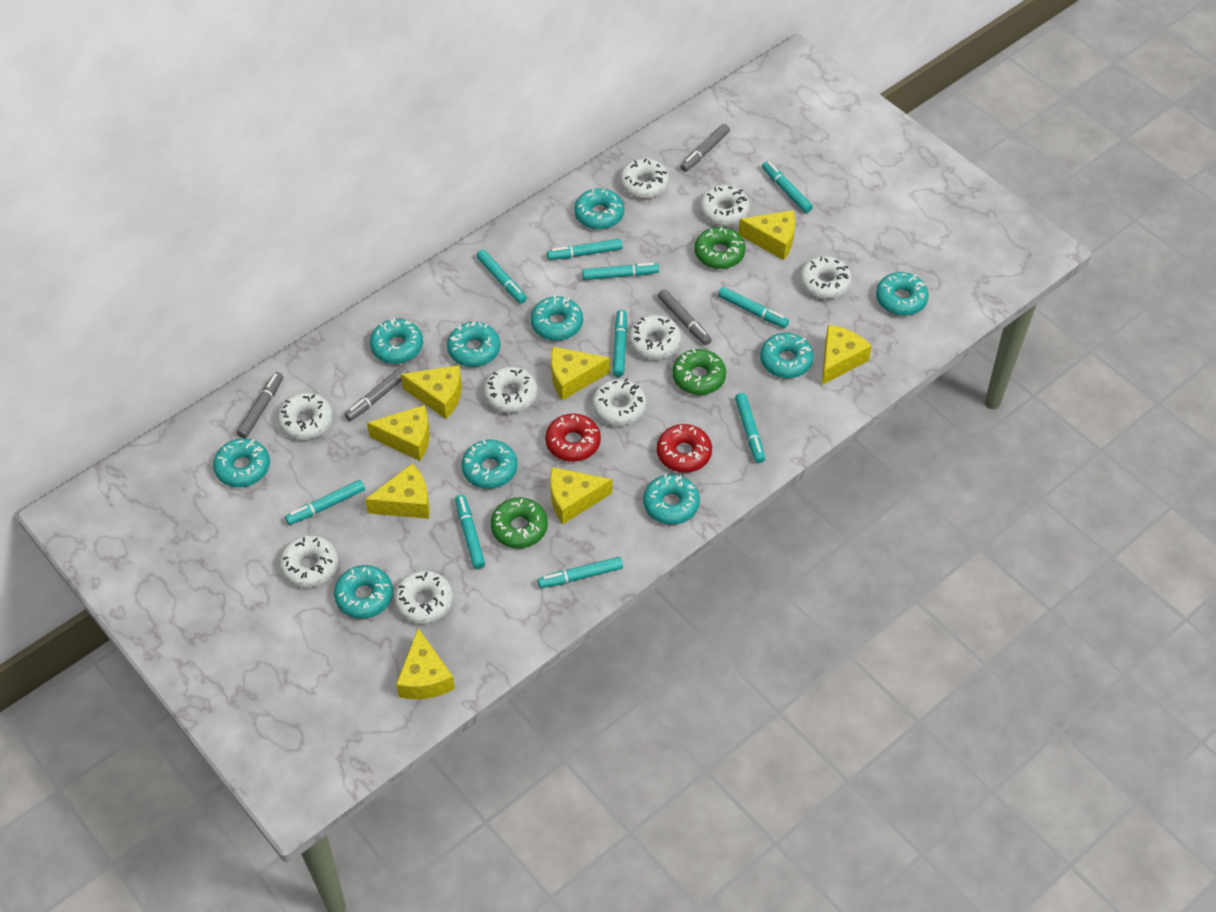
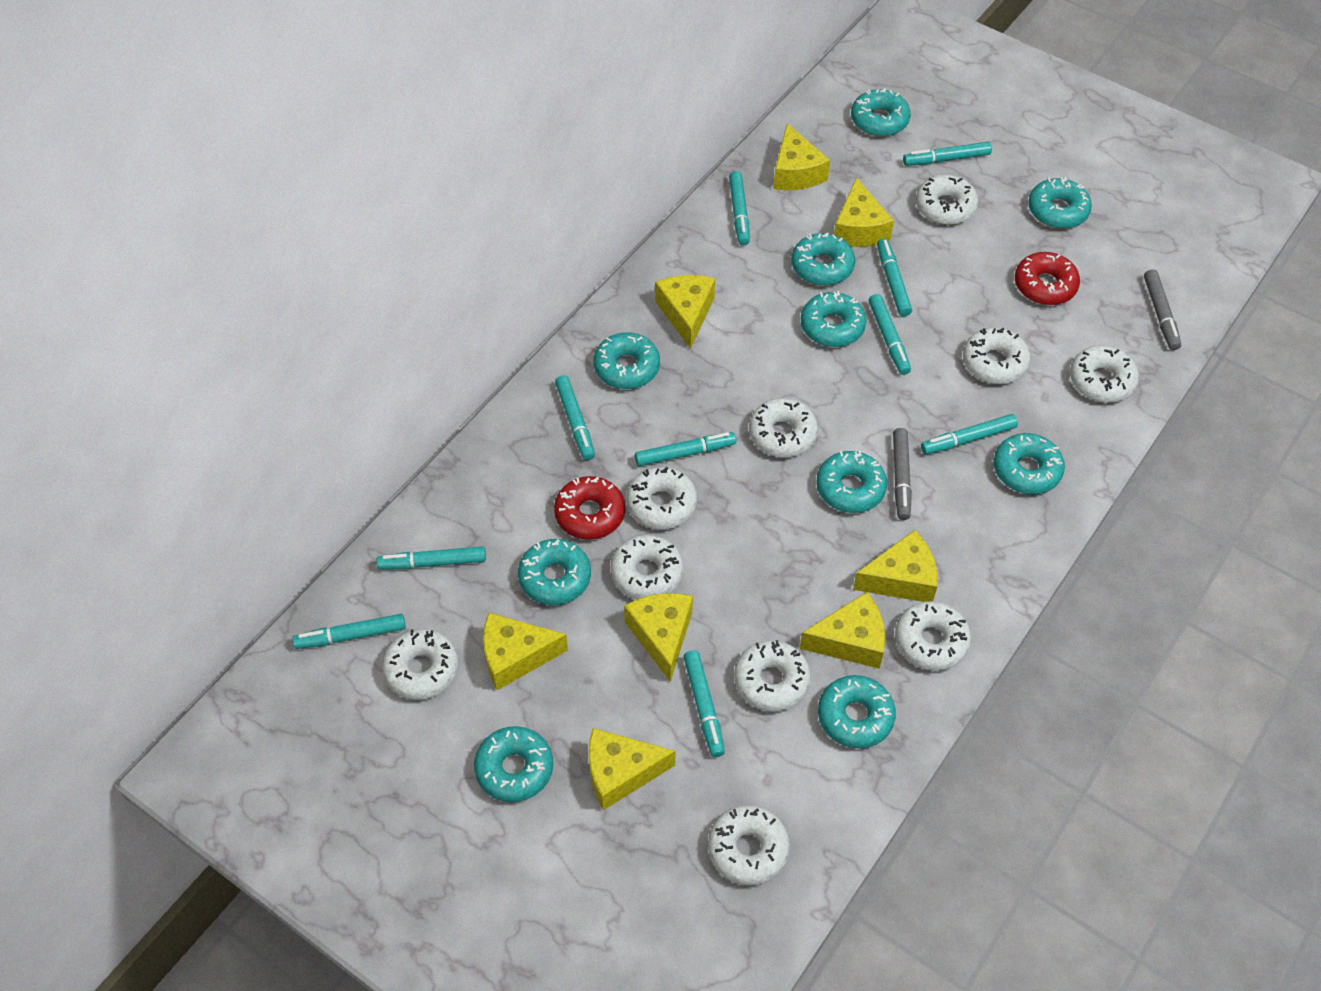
green donut: [491,497,548,549] [672,349,726,395] [694,227,746,269] = 3 -> none = 0
grey marker: [237,372,283,438] [345,366,409,421] [658,289,712,345] [680,124,730,172] = 4 -> [893,428,912,520] [1144,269,1181,350] = 2
white donut: [277,392,333,440] [280,535,338,587] [394,570,453,624] [483,366,538,413] [592,378,647,426] [620,159,669,199] [628,315,682,360] [700,185,750,226] [800,256,852,299] = 9 -> [382,629,459,700] [611,535,684,599] [626,467,697,530] [708,805,790,886] [734,640,811,712] [749,398,818,457] [895,601,971,671] [916,175,978,225] [963,328,1030,384] [1070,345,1139,403] = 10

